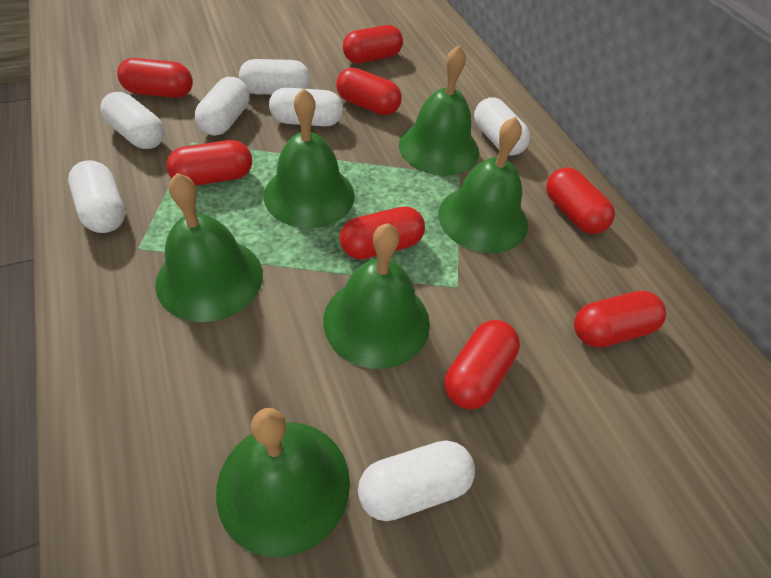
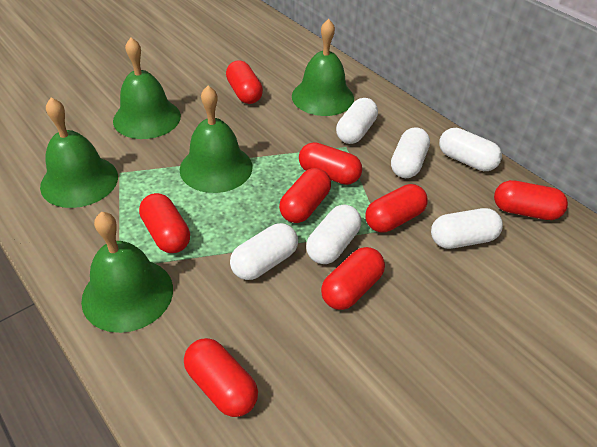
green bell: [155,173,263,322] [216,408,350,558] [264,88,355,228] [323,223,430,369] [399,45,479,176] [438,117,528,253] = 6 -> [40,97,118,208] [81,212,173,333] [113,38,181,139] [180,86,253,193] [292,19,354,116] = 5
white capsule: [68,160,125,233] [100,92,165,149] [195,77,250,136] [239,59,310,95] [269,87,343,126] [358,440,475,521] [474,97,530,156] = 7 -> [230,223,298,280] [306,205,361,264] [336,98,378,144] [391,127,430,178] [431,208,503,249] [439,128,502,171] = 6

